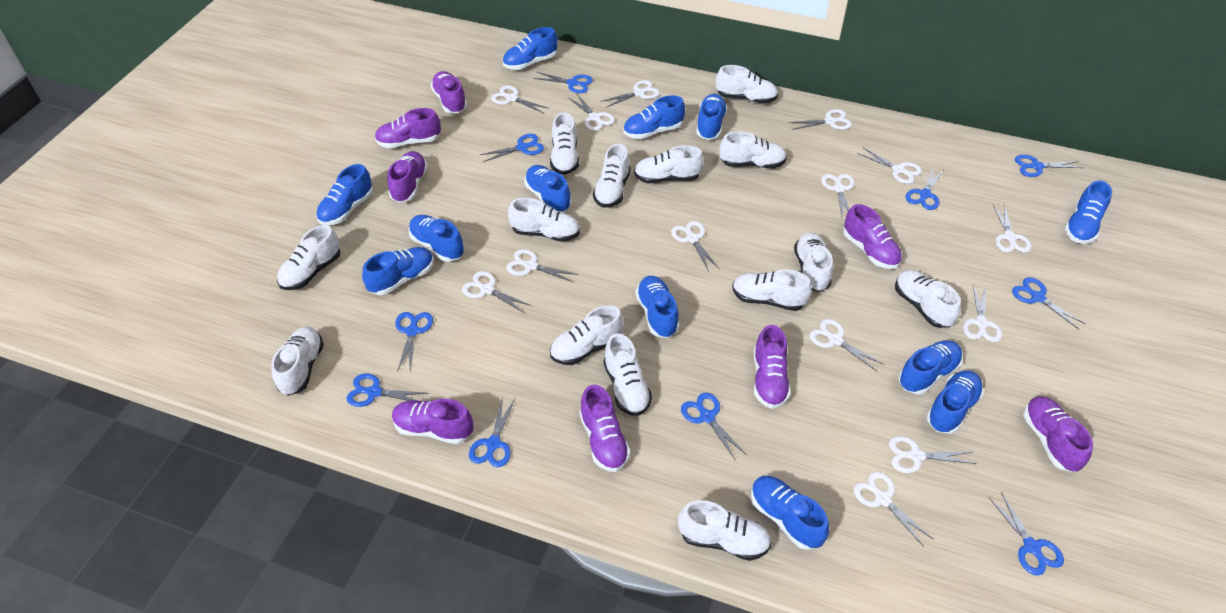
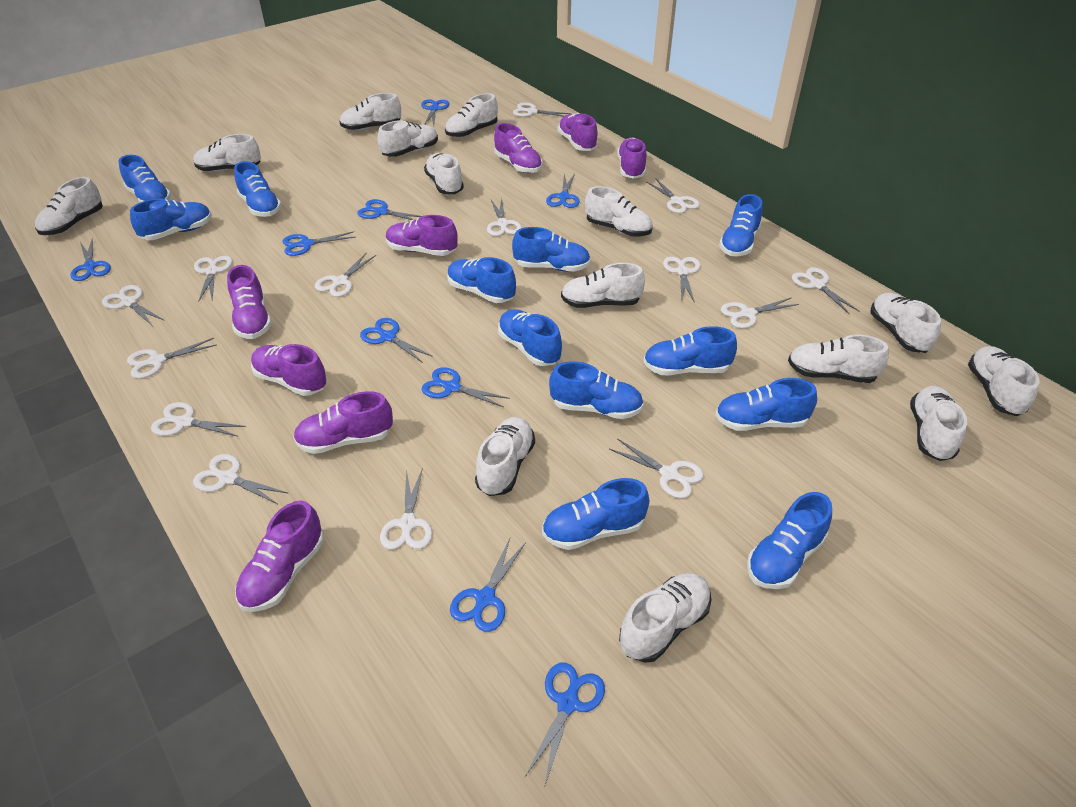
blue scissors: [347,373,429,407] [395,312,433,372] [469,396,515,467] [480,134,544,162] [533,72,593,93] [681,393,747,459] [906,166,944,210] [989,492,1064,575] [1012,277,1086,330] [1015,155,1083,177] = 10 -> [70,238,111,281] [282,231,356,256] [357,199,422,220] [360,318,433,363] [421,99,449,125] [422,368,510,407] [450,538,526,632] [525,663,605,785] [546,173,580,208] = 9

